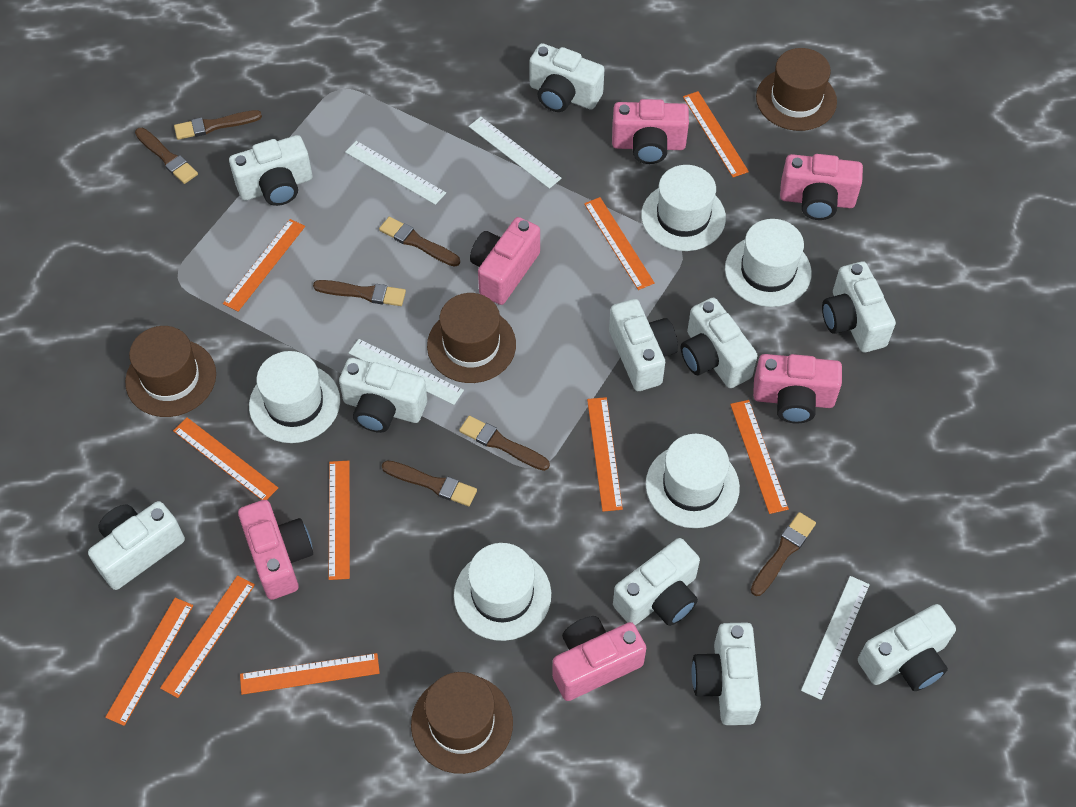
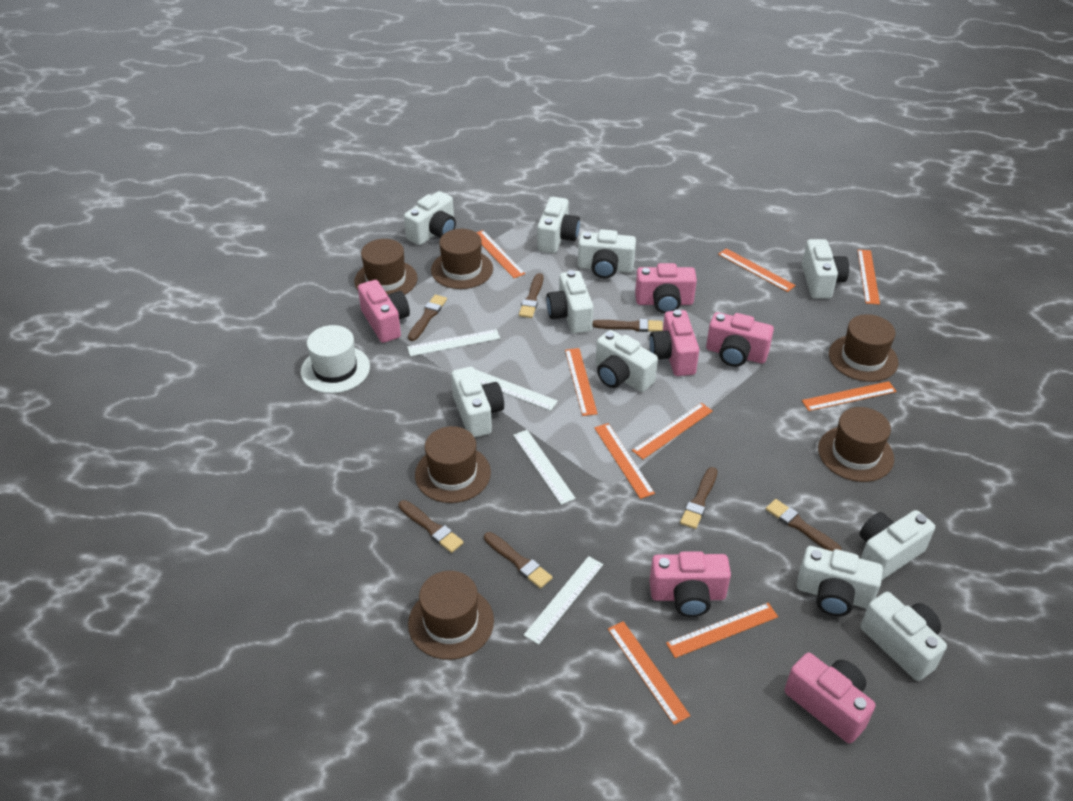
brown hat: [125,326,216,417] [411,672,513,774] [427,293,516,383] [756,48,837,131] = 4 -> [354,239,418,295] [408,571,494,660] [415,426,491,503] [431,229,493,289] [818,407,894,482] [829,314,898,382] = 6
orange ruler: [105,598,193,726] [160,575,255,698] [173,418,278,500] [223,219,305,311] [240,653,380,695] [329,461,350,580] [584,197,655,290] [587,397,623,512] [683,91,749,177] [730,400,789,514] = 10 -> [476,230,525,278] [565,348,598,416] [594,423,655,499] [608,621,690,725] [632,403,713,459] [666,603,778,658] [718,248,796,292] [802,381,897,411] [858,250,880,305] = 9
white hat: [249,351,340,443] [454,543,551,641] [641,165,726,251] [646,434,740,528] [725,219,812,307] = 5 -> [301,325,370,393] = 1

